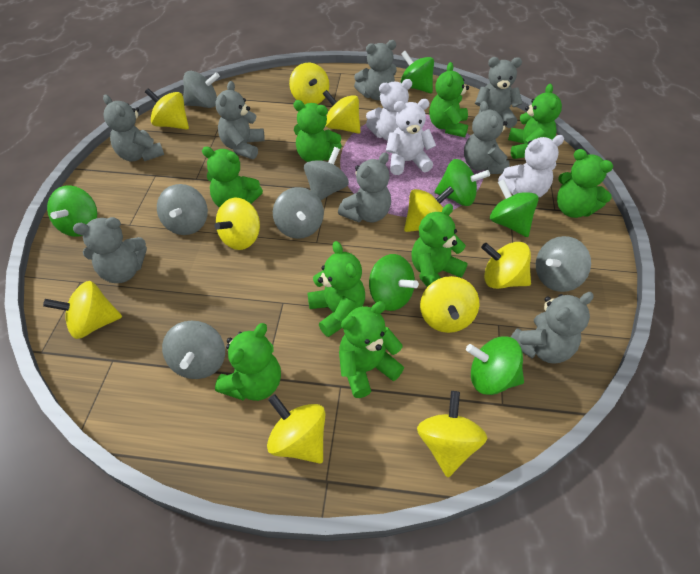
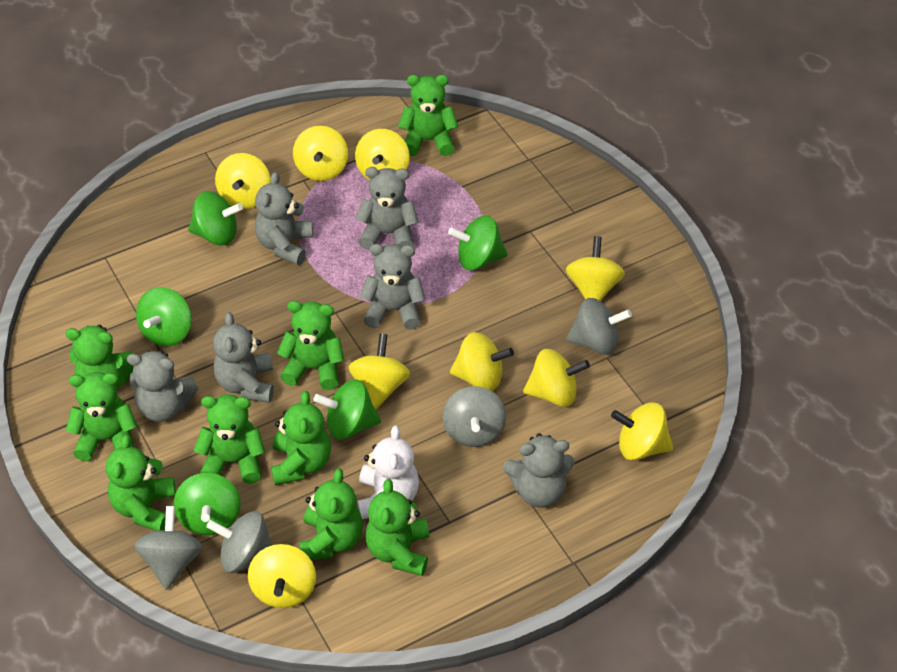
green spinning top: [47,185,97,237] [369,254,419,311] [401,51,434,93] [435,159,490,206] [466,336,524,395] [490,179,539,237] = 6 -> [136,287,192,347] [174,473,240,535] [188,191,243,246] [314,379,381,440] [448,215,508,270] = 5
grey spinning top: [157,184,208,235] [162,321,225,379] [183,71,220,108] [273,187,324,239] [304,147,349,200] [536,236,591,292] = 6 -> [134,506,203,590] [207,511,273,573] [442,386,506,447] [566,298,632,355] = 4
grey teddy bear: [73,217,147,283] [103,95,164,162] [215,81,265,159] [338,152,391,223] [354,40,397,100] [464,101,510,174] [475,57,523,128] [511,292,594,364] = 8 -> [127,350,199,422] [213,312,274,403] [255,172,313,265] [355,167,419,250] [360,244,425,330] [503,433,575,508] = 6
white teddy bear: [366,79,412,141] [386,99,436,175] [498,135,564,198] = 3 -> [357,426,419,519] = 1
yellow spinning top: [43,281,122,339] [145,88,189,130] [214,198,260,250] [267,394,326,464] [289,63,329,105] [323,90,361,134] [404,186,454,232] [417,391,487,477] [420,276,479,333] [481,242,531,289] = 10 -> [215,153,271,209] [248,544,316,608] [293,126,348,181] [349,334,410,410] [355,129,410,180] [450,332,514,391] [523,349,590,407] [566,236,625,301] [611,402,673,460] = 9

